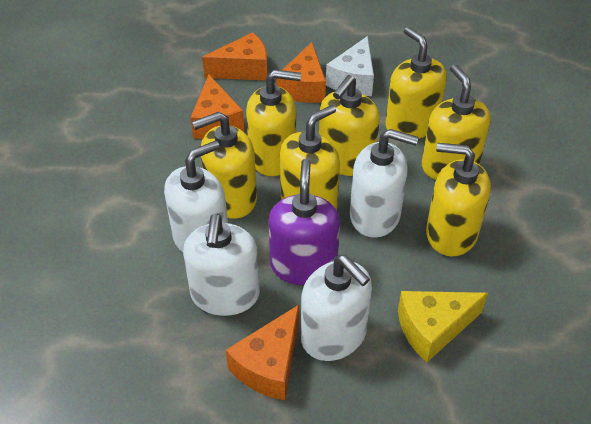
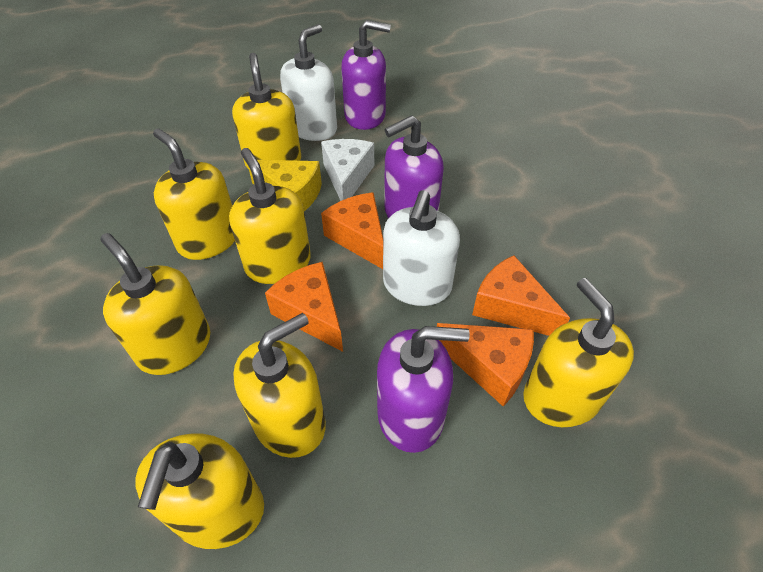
purple soap dispenser: [268,159,340,285] = 1 -> [341,20,391,130] [377,326,470,453] [384,115,444,218] = 3
white soap dispenser: [164,140,228,252] [183,214,260,316] [301,255,372,361] [350,129,418,238] = 4 -> [280,24,337,141] [383,190,460,306] = 2

